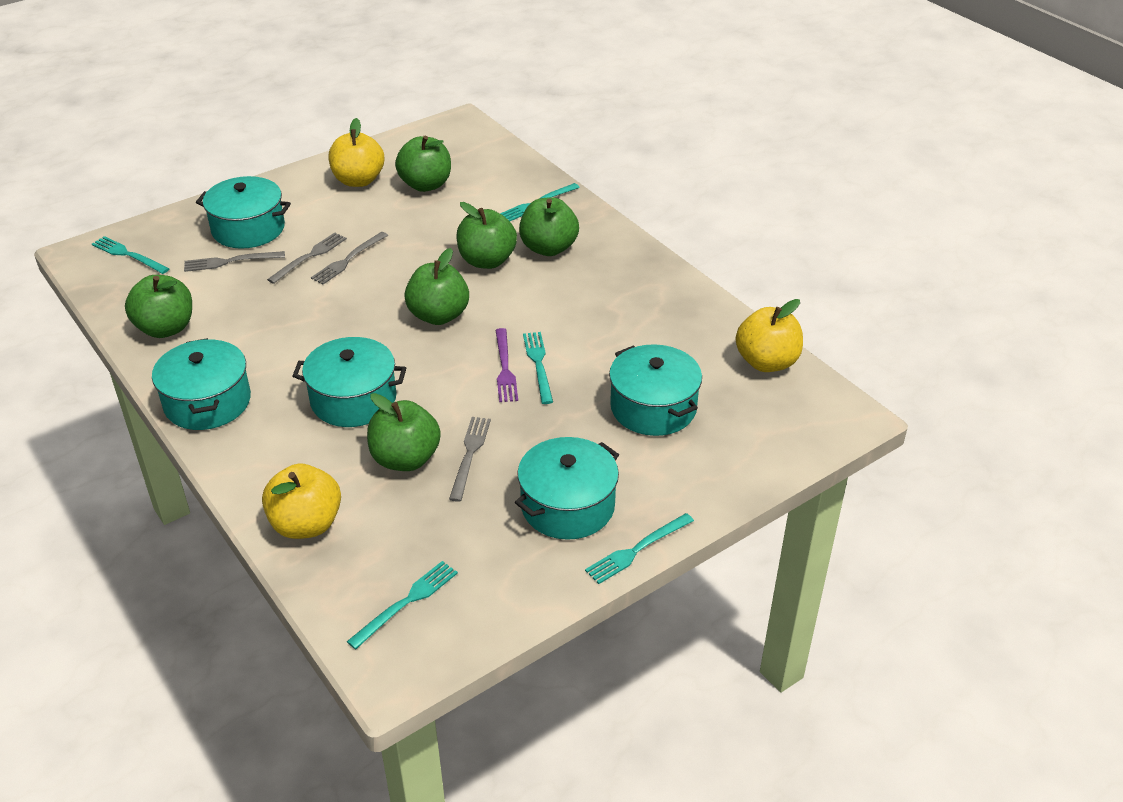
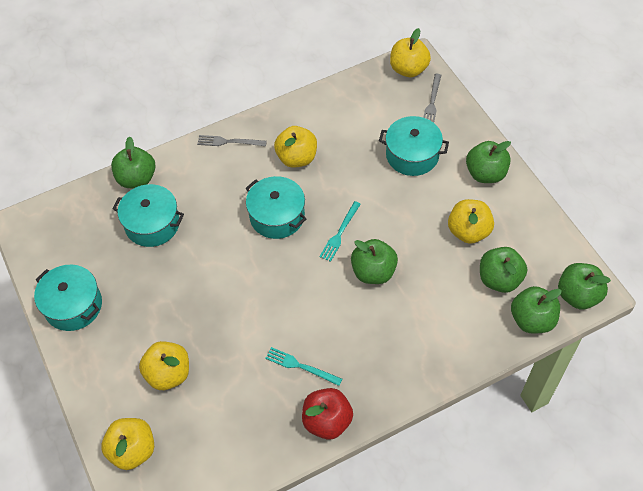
grey fork: [184,251,285,272] [267,232,347,284] [311,232,388,284] [449,417,491,502] = 4 -> [197,135,267,146] [423,74,441,123] = 2
purple fork: [495,328,518,402] = 1 -> none = 0
red apple: none = 0 -> [302,388,353,440] = 1
turquoise fork: [92,236,170,274] [347,561,458,649] [500,183,580,221] [523,332,553,404] [585,513,694,584] = 5 -> [265,347,342,386] [319,201,361,262] = 2
turquoise pot: [152,338,251,430] [196,176,291,249] [293,337,406,427] [515,437,619,540] [609,344,702,436] = 5 -> [34,265,102,331] [113,184,184,247] [246,176,306,239] [379,116,449,176] = 4
yellow apple: [262,463,341,539] [329,118,384,187] [736,299,803,372] = 3 -> [101,418,154,470] [139,341,189,390] [274,126,317,168] [390,28,431,77] [448,199,494,244] = 5

